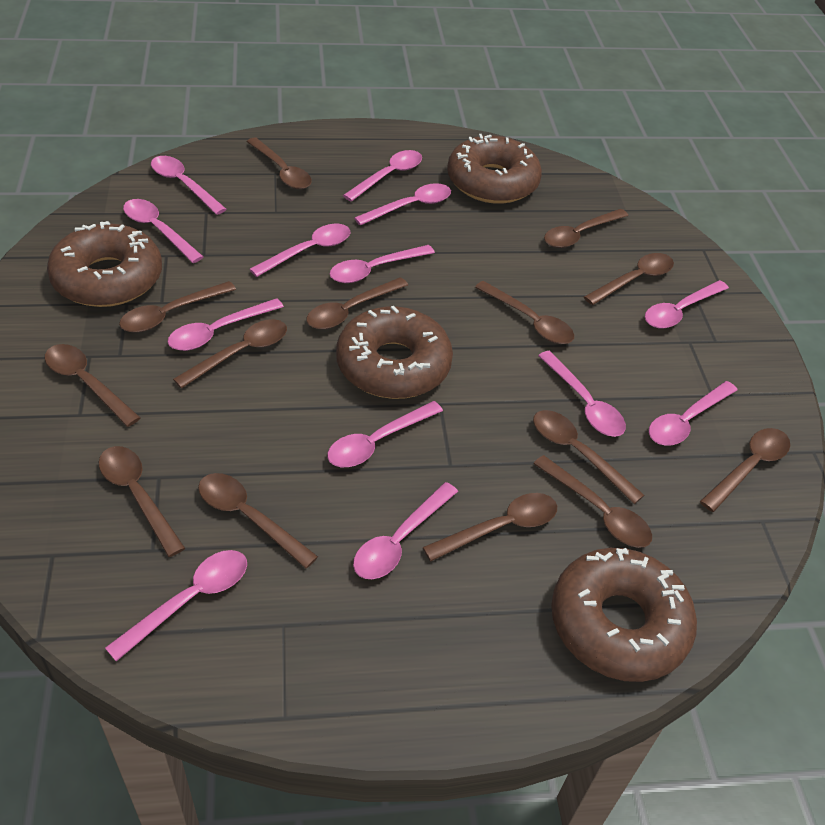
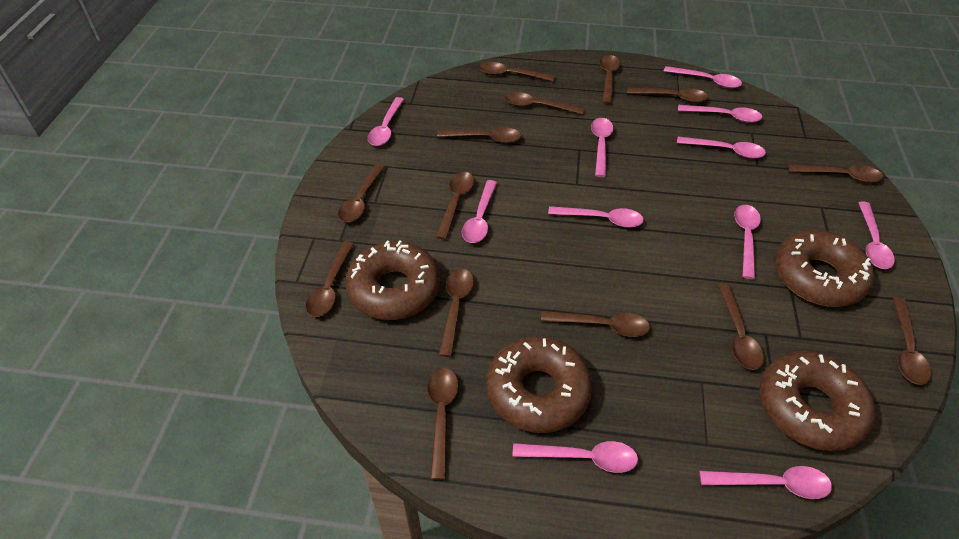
pink spoon: [105,550,247,661] [123,199,203,263] [151,156,226,215] [168,298,284,351] [249,224,350,277] [327,401,443,467] [330,245,435,283] [343,150,422,202] [353,482,458,579] [354,183,451,226] [538,351,626,437] [645,280,729,329] [649,381,738,446] = 13 -> [368,97,404,146] [462,180,497,243] [513,441,638,473] [548,206,644,228] [591,118,614,177] [664,66,742,88] [677,137,766,159] [678,105,762,123] [699,466,832,499] [734,205,761,279] [858,202,895,269] = 11

